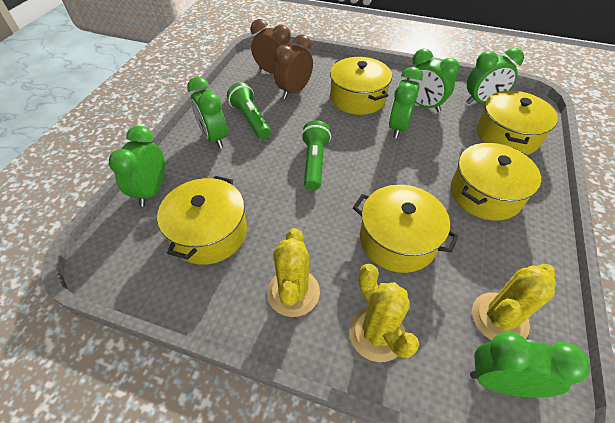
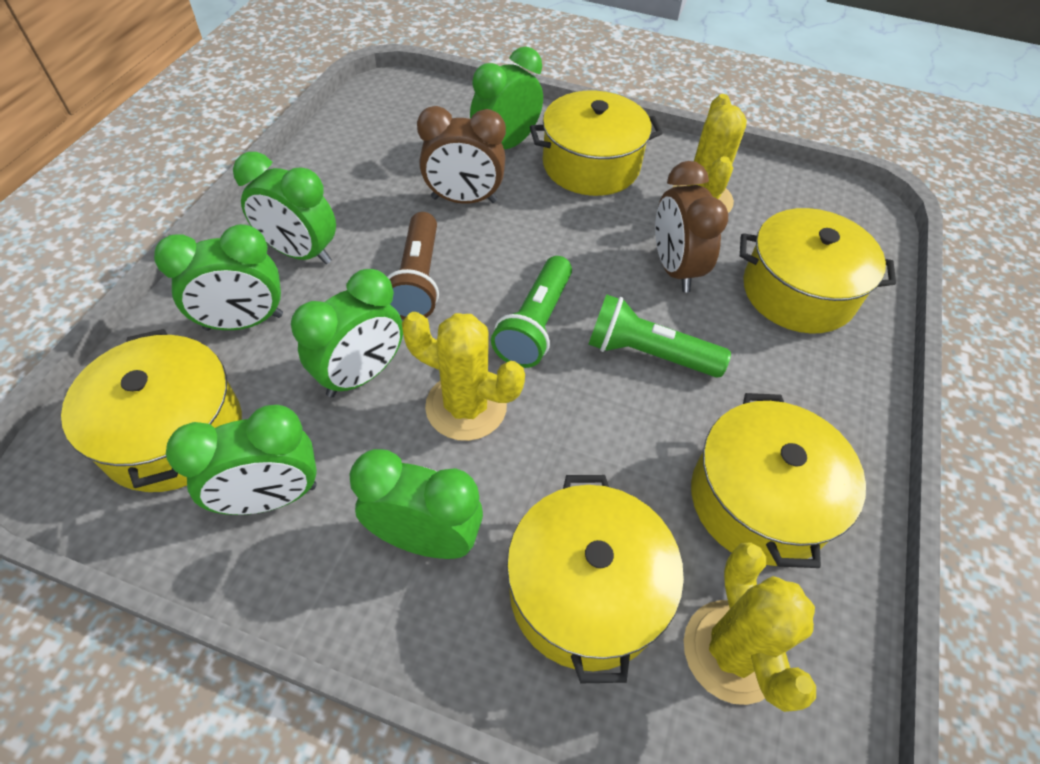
brown flashlight: none = 0 -> [387,212,439,320] = 1

